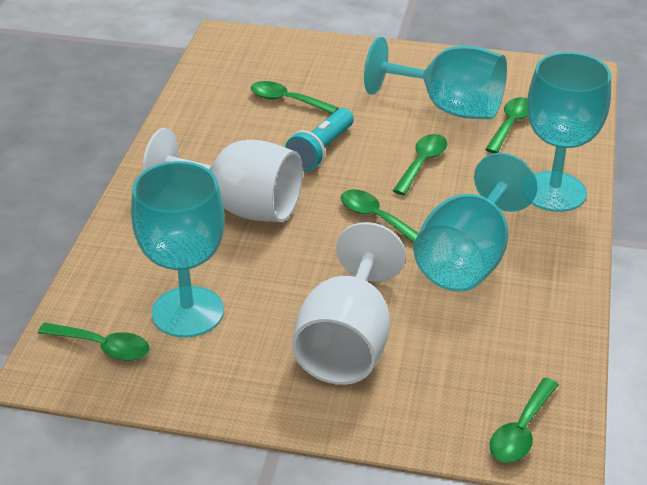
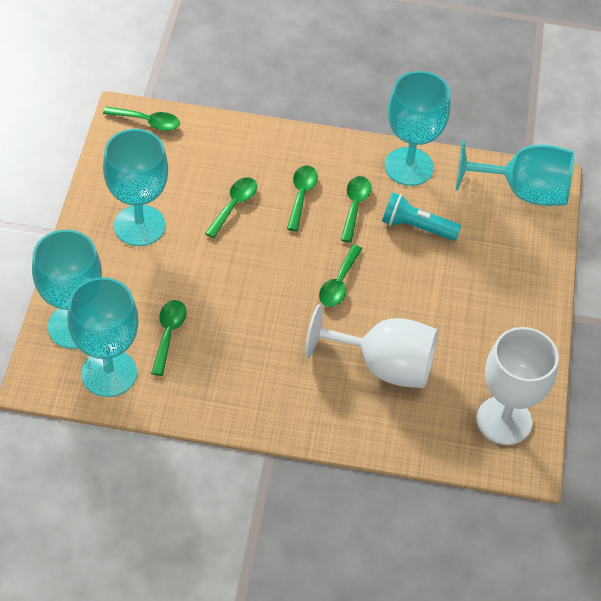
turquoise goblet: [131,161,225,338] [364,37,507,119] [414,153,538,292] [527,52,611,212] = 4 -> [32,230,102,349] [67,277,139,397] [103,129,168,246] [385,71,450,186] [456,140,574,206] = 5

